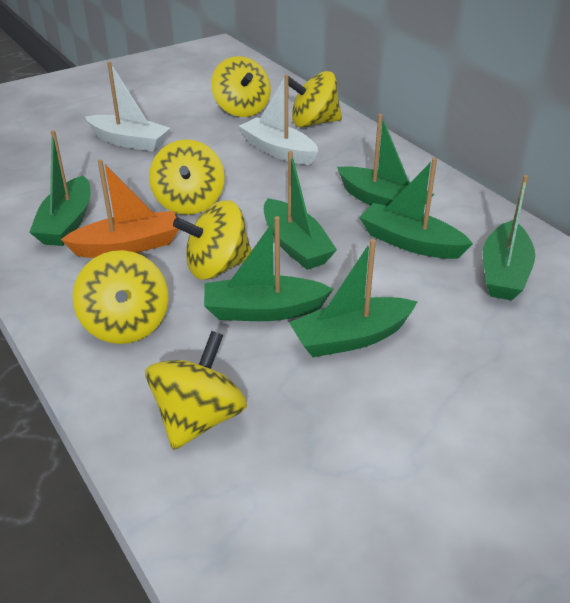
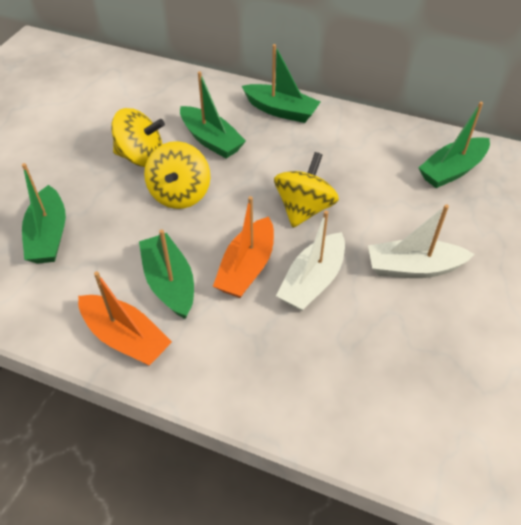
green boat: [29,130,91,246] [204,216,333,321] [264,151,337,270] [289,239,418,357] [337,114,434,206] [359,158,473,259] [483,175,535,300] = 7 -> [22,163,66,264] [139,229,194,319] [180,71,246,158] [242,44,320,123] [419,102,490,188] = 5
orange boat: [61,159,179,258] = 1 -> [78,271,172,366] [213,196,274,298] = 2
yellow spinning top: [73,250,169,344] [145,331,247,450] [149,139,225,215] [173,200,252,280] [211,56,271,117] [288,71,342,127] = 6 -> [111,108,165,167] [144,141,210,209] [274,152,339,228] = 3

